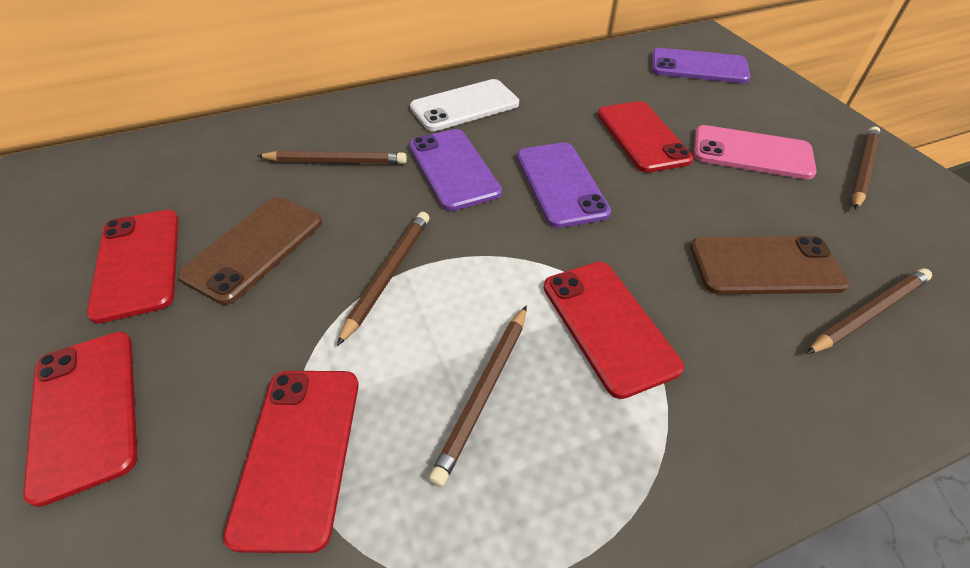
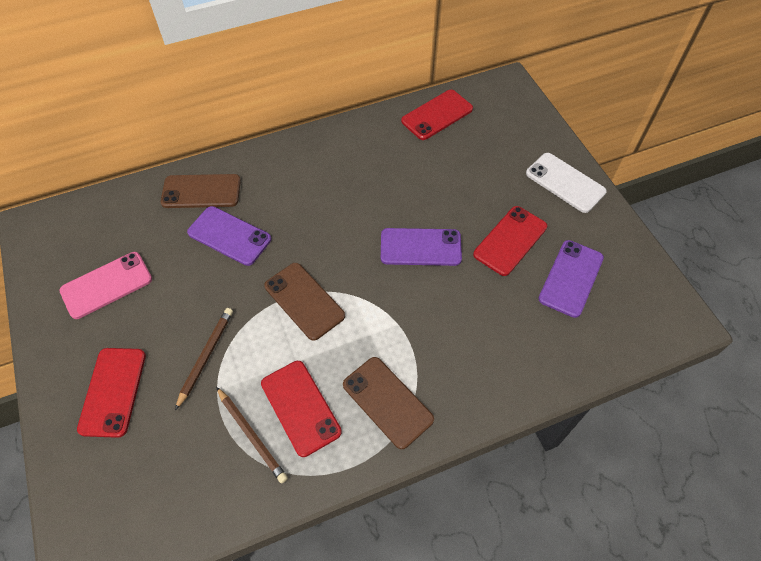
brown pencil: [257,151,407,164] [337,212,429,346] [429,306,527,487] [806,269,932,354] [851,126,880,210] = 5 -> [175,308,233,410] [216,387,288,483] = 2
brown phone: [178,197,322,305] [690,236,850,294] = 2 -> [161,174,241,208] [264,263,345,341] [343,357,434,449] = 3
red phone: [23,332,137,507] [87,210,179,324] [223,371,359,553] [544,262,684,399] [597,101,693,173] = 5 -> [77,348,146,438] [261,361,342,457] [401,90,473,140] [473,206,547,276] = 4

